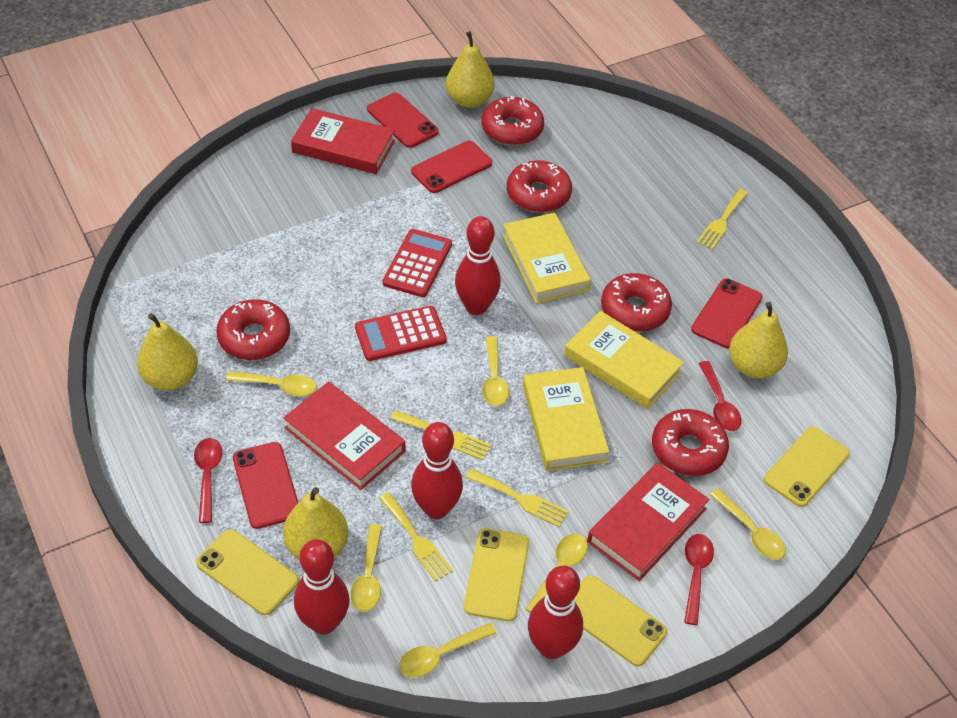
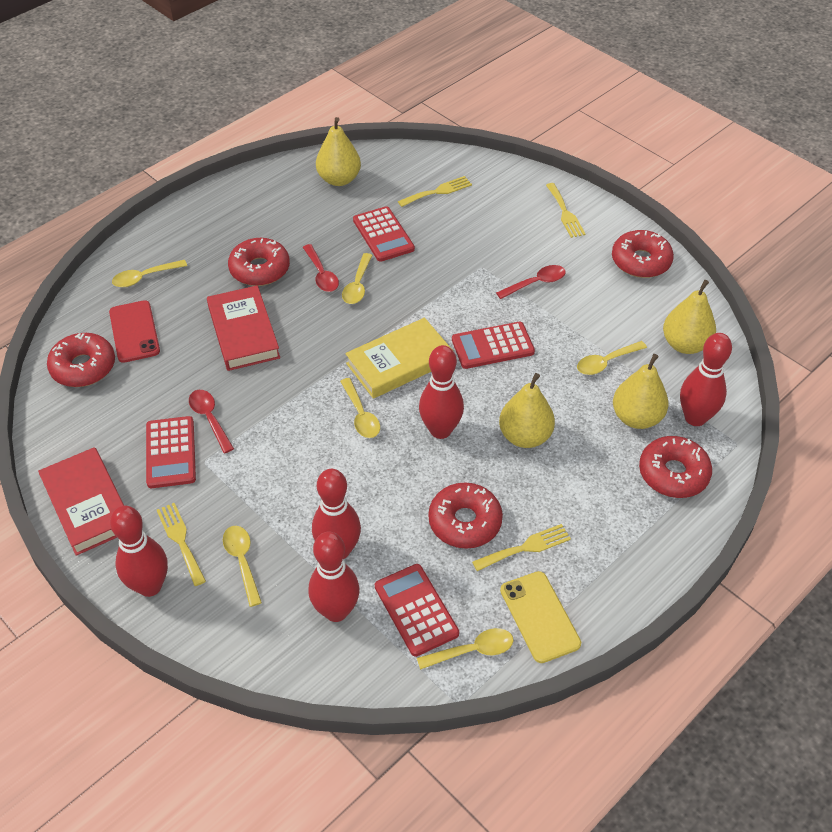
red book: [283,382,405,490] [291,108,395,174] [587,462,709,581] = 3 -> [38,447,124,556] [207,285,280,371] = 2
red bowling pin: [294,539,349,634] [411,422,463,519] [455,216,501,315] [528,565,583,659] = 4 -> [110,506,168,597] [309,532,360,622] [312,469,361,559] [419,345,464,439] [680,333,732,426] = 5
red calculator: [355,306,447,361] [383,229,452,297] = 2 -> [146,416,196,488] [353,206,415,262] [375,564,459,657] [452,322,535,369] = 4
red phone: [233,442,298,529] [367,93,439,148] [411,141,492,193] [691,278,763,348] = 4 -> [109,300,160,363] = 1
yellow book: [503,213,591,304] [523,367,609,471] [564,311,684,409] = 3 -> [345,318,451,399] = 1
yellow phone: [196,529,299,615] [464,528,529,621] [574,575,667,666] [764,427,850,507] = 4 -> [500,571,581,663] = 1

